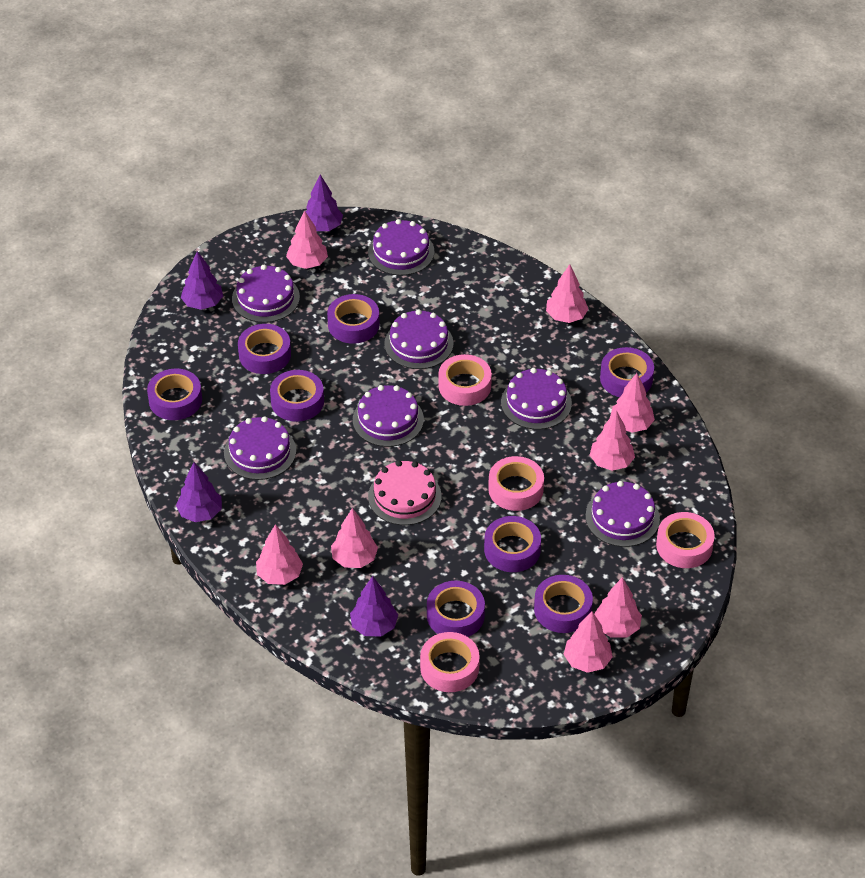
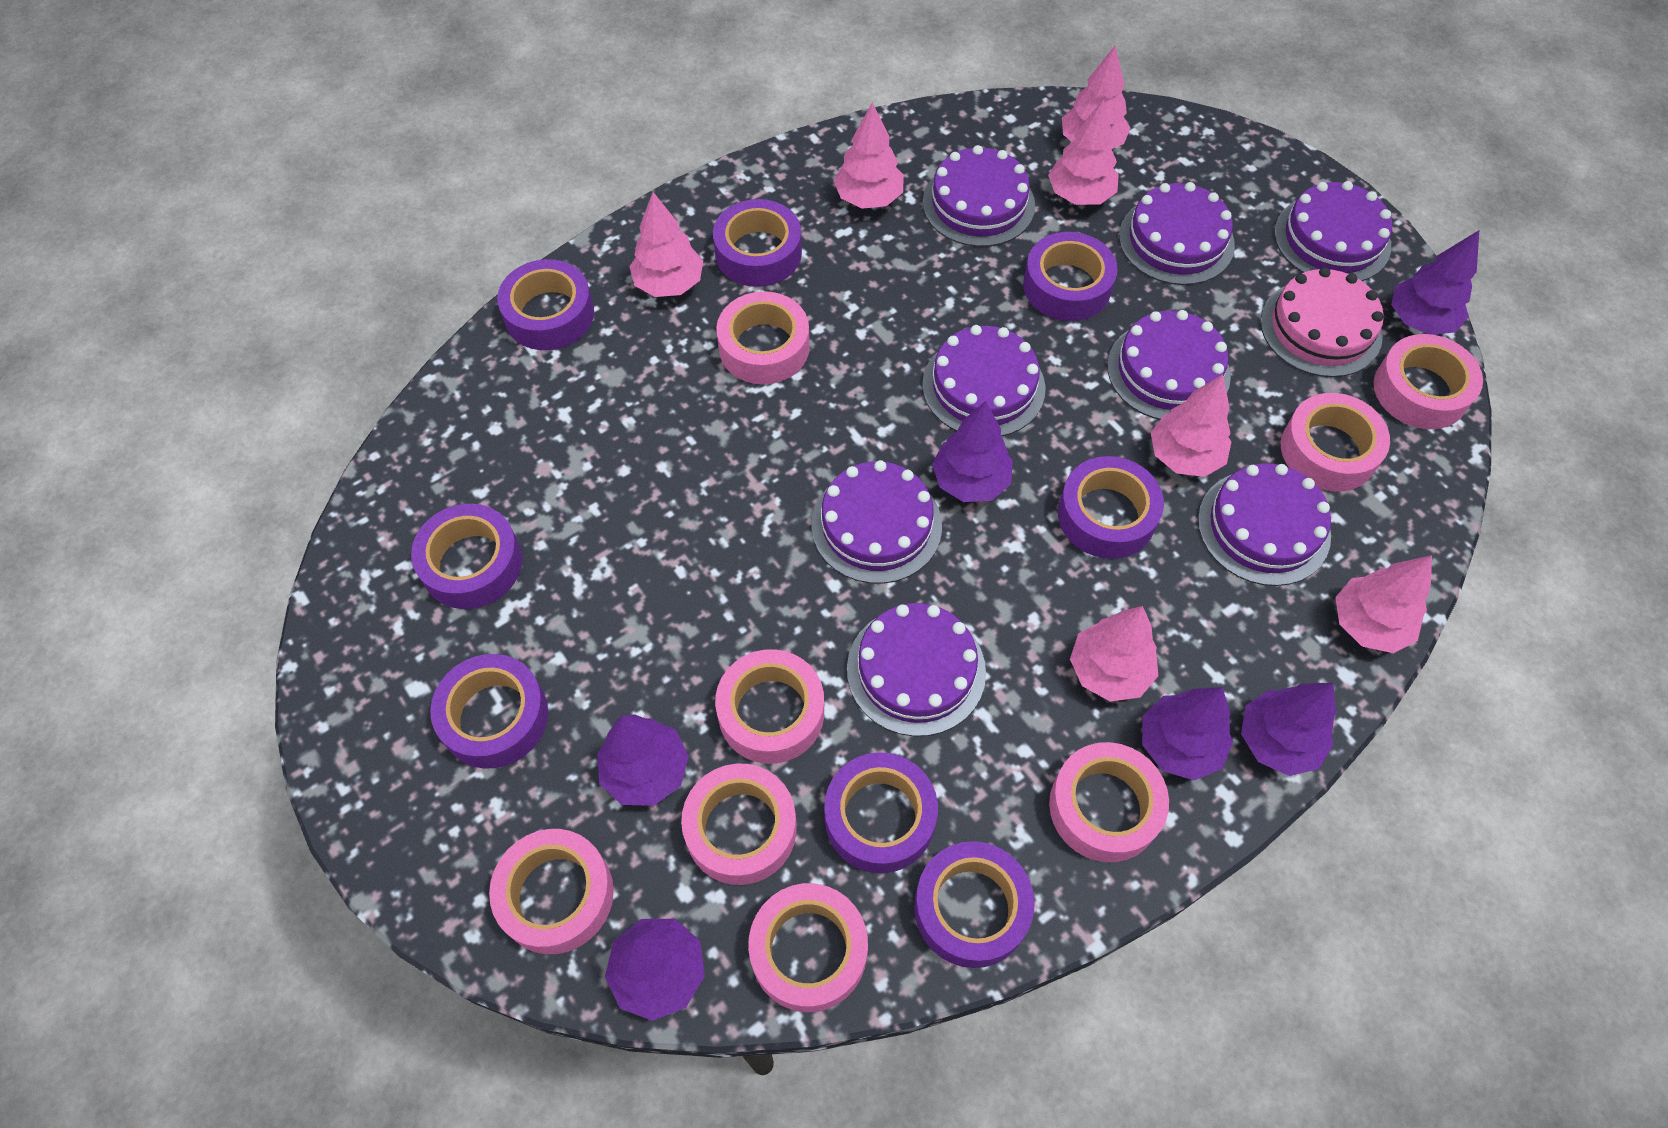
pink tape: [420,632,480,692] [438,354,492,406] [488,456,544,511] [656,512,715,568] = 4 -> [489,829,614,954] [681,764,797,885] [715,649,824,764] [716,291,810,384] [748,883,868,1012] [1049,742,1169,862] [1281,393,1390,491] [1374,334,1483,429] = 8
pink tree: [256,524,303,585] [286,210,328,269] [331,508,378,568] [546,264,588,323] [564,611,613,673] [590,410,635,471] [594,577,642,638] [610,373,655,433] = 8 -> [629,192,703,297] [834,102,904,209] [1048,99,1119,205] [1062,46,1130,149] [1070,606,1158,702] [1151,374,1231,477] [1336,555,1432,653] = 7
purple cake: [224,416,296,480] [232,265,300,323] [353,385,424,447] [368,219,434,276] [384,309,454,369] [501,368,572,429] [585,481,660,547] = 7 -> [811,460,942,584] [847,603,986,736] [922,325,1046,436] [923,145,1035,247] [1107,310,1231,420] [1119,182,1235,285] [1198,463,1331,586] [1274,181,1392,281] = 8
purple tree: [176,462,222,522] [181,251,223,310] [305,175,343,231] [350,576,398,637] = 4 -> [597,714,689,806] [605,919,705,1021] [932,401,1013,502] [1142,687,1233,781] [1241,683,1336,776] [1391,230,1479,335] = 6

